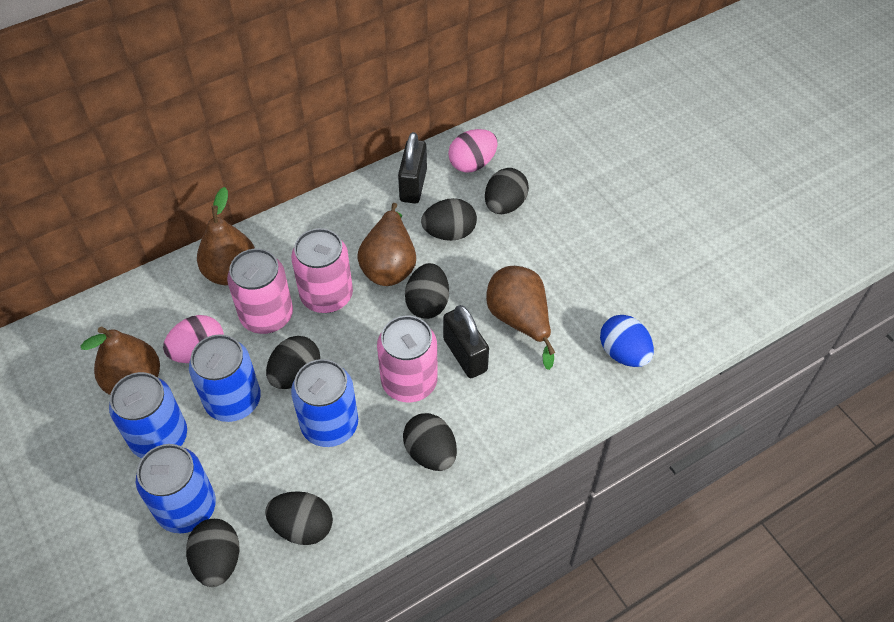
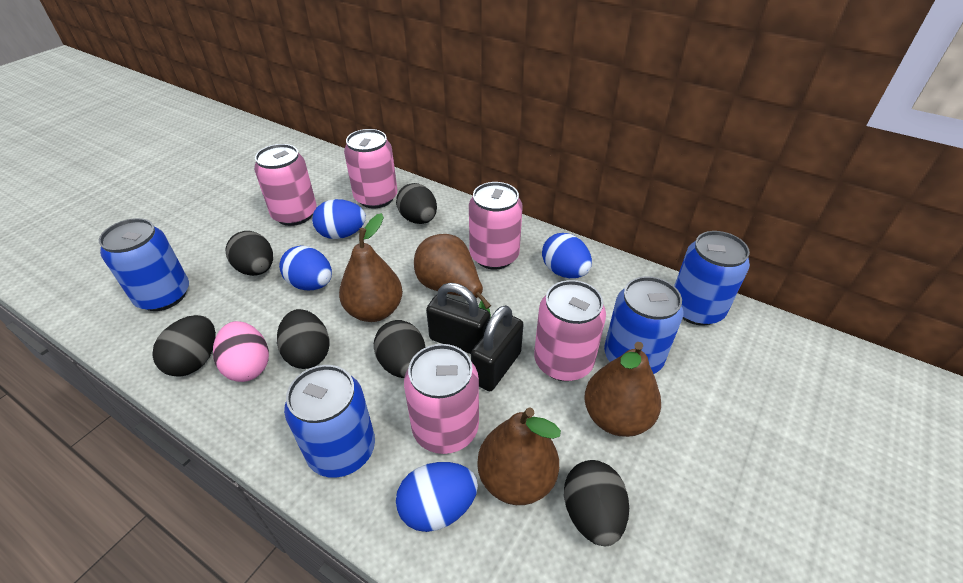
black egg: [186,519,240,587] [265,491,333,545] [266,336,320,389] [403,413,457,471] [405,263,449,319] [421,198,477,241] [485,168,529,214] = 7 -> [152,315,216,377] [225,231,273,276] [277,309,329,369] [374,320,426,378] [396,183,437,224] [564,460,629,546] = 6
blue egg: [600,315,654,367] = 1 -> [279,246,332,290] [312,199,366,239] [396,462,478,532] [542,233,592,278] = 4
pink can: [227,249,293,334] [291,228,353,313] [377,316,438,402] = 3 -> [254,144,317,226] [344,129,397,209] [404,344,479,454] [469,182,523,270] [534,280,606,381] = 5
pink egg: [163,315,224,363] [448,129,498,172] = 2 -> [213,321,269,382] = 1

